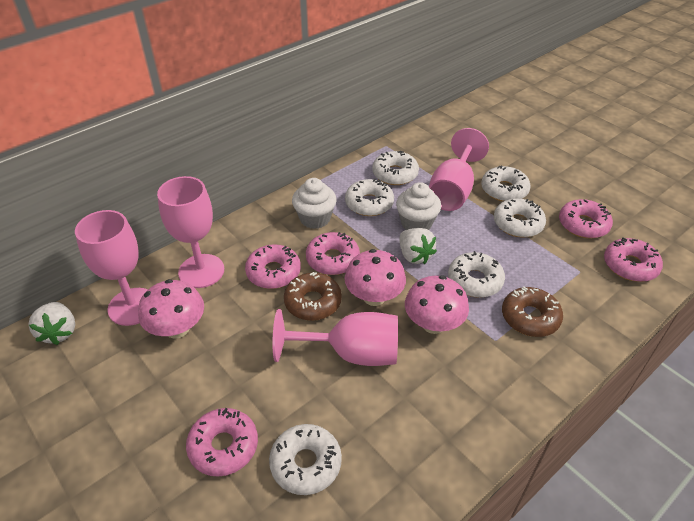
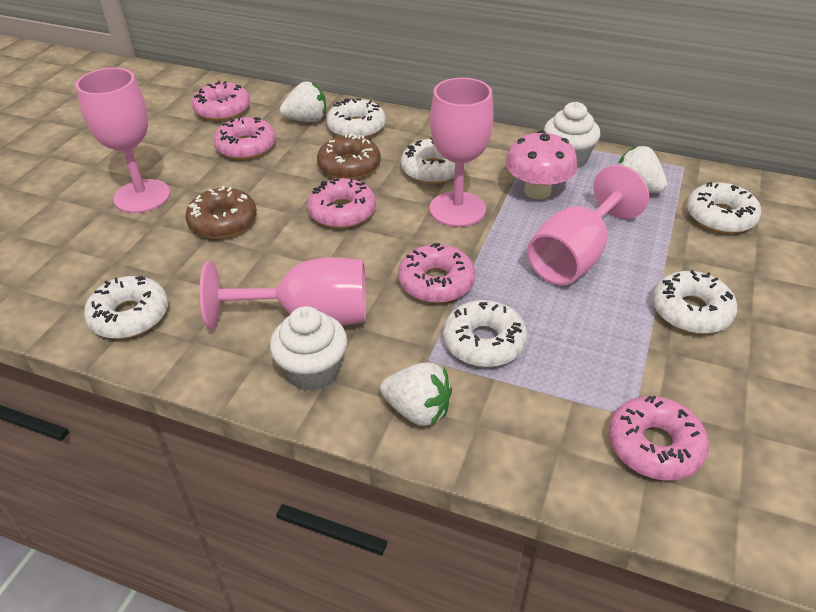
pink mushroom: [138,279,204,339] [345,249,406,306] [405,275,469,334] = 3 -> [505,130,578,199] = 1
white strawberry: [28,302,75,345] [400,228,437,264] = 2 -> [280,81,326,122] [380,362,452,426] [617,146,667,193] = 3

